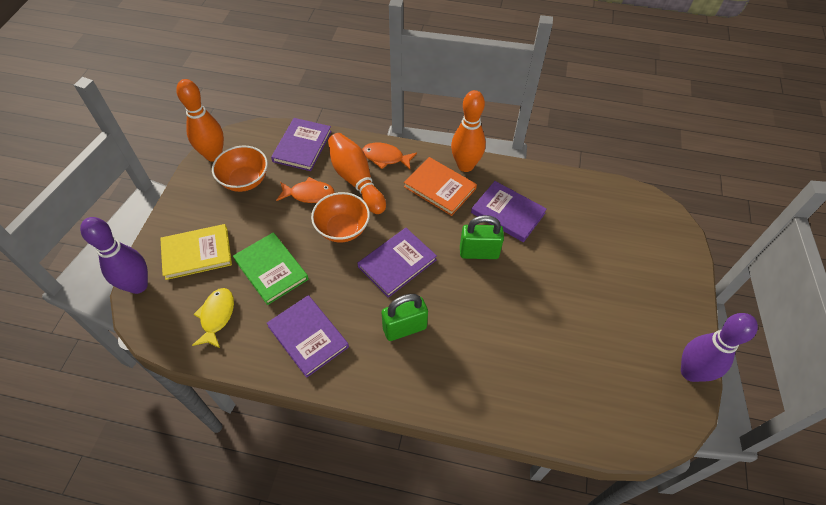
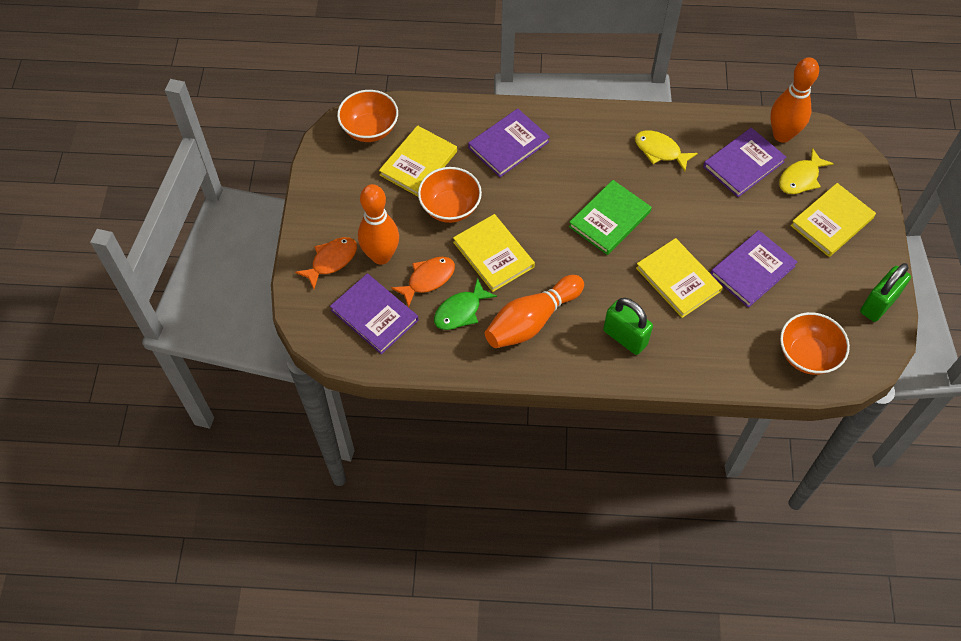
green fish: none = 0 -> [434,278,497,330] = 1
orange book: [404,157,477,216] = 1 -> none = 0
orange bowl: [212,146,268,192] [311,192,370,242] = 2 -> [337,90,398,142] [418,167,482,223] [780,312,850,375] = 3
purple bowling pin: [80,217,148,294] [681,313,758,382] = 2 -> none = 0
yellow book: [160,224,232,280] = 1 -> [379,125,457,196] [453,214,535,292] [636,238,723,318] [791,183,876,257] = 4
yellow fish: [192,288,234,348] = 1 -> [635,130,698,172] [779,148,834,194] = 2

